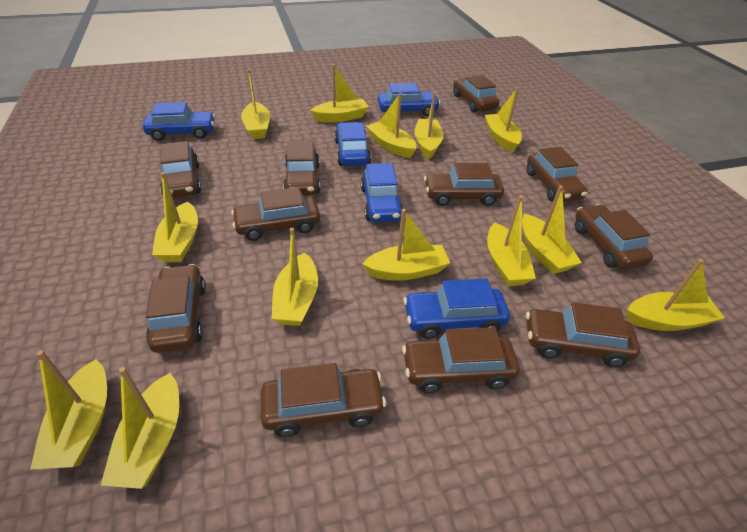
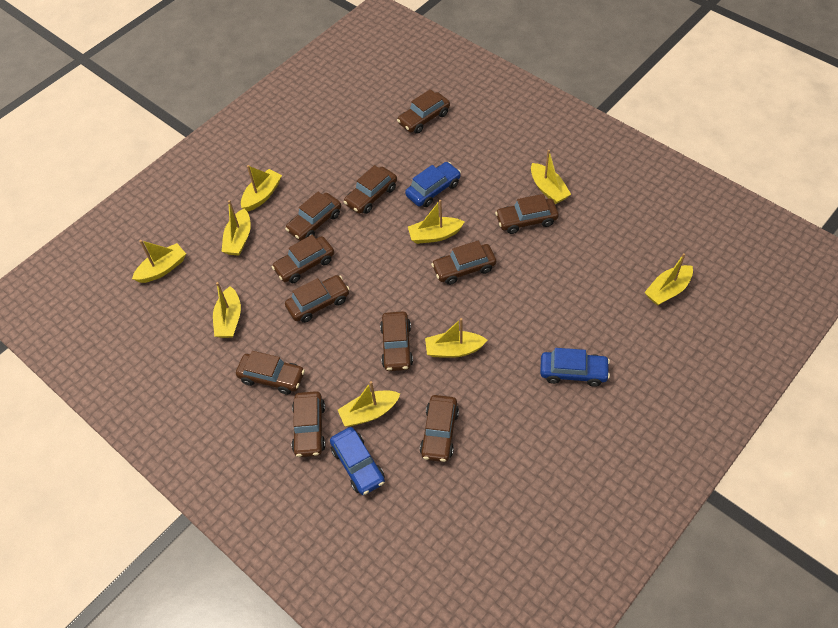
blue car: [143,102,215,141] [334,122,371,166] [360,163,404,222] [378,83,440,116] [403,278,510,339] = 5 -> [330,427,385,495] [405,162,461,207] [540,348,610,387] = 3
yellow boat: [30,350,107,470] [100,367,179,489] [152,172,198,262] [241,69,270,139] [272,228,318,326] [310,64,369,122] [362,209,450,281] [366,93,416,158] [414,92,444,159] [485,87,522,153] [487,196,536,286] [522,185,582,274] [627,259,725,331] = 13 -> [132,240,186,283] [213,282,241,338] [222,200,251,256] [241,165,282,212] [338,381,401,427] [408,200,464,244] [425,318,487,358] [531,150,571,204] [644,253,693,306] = 9

